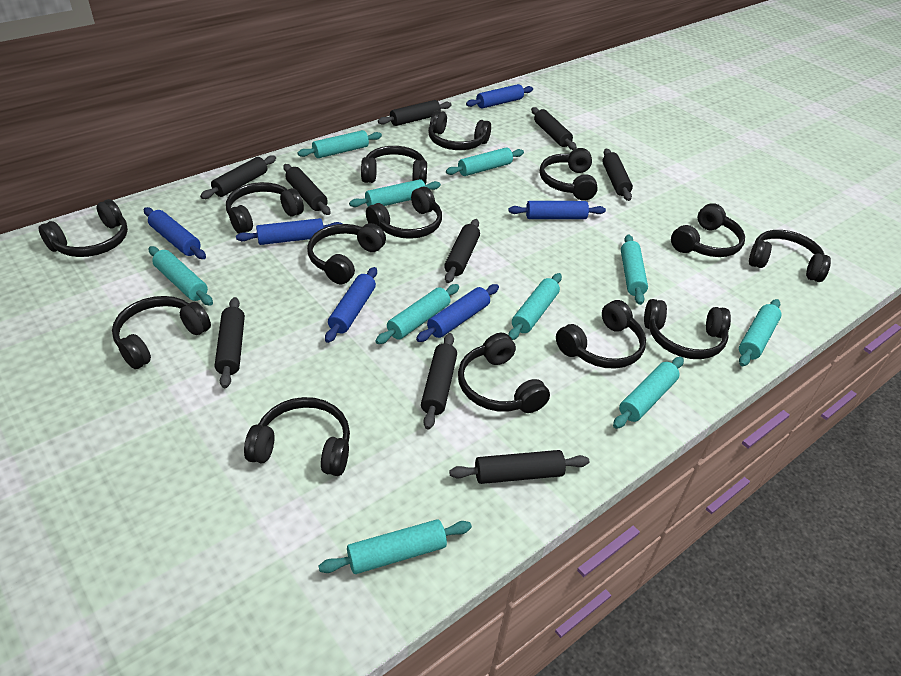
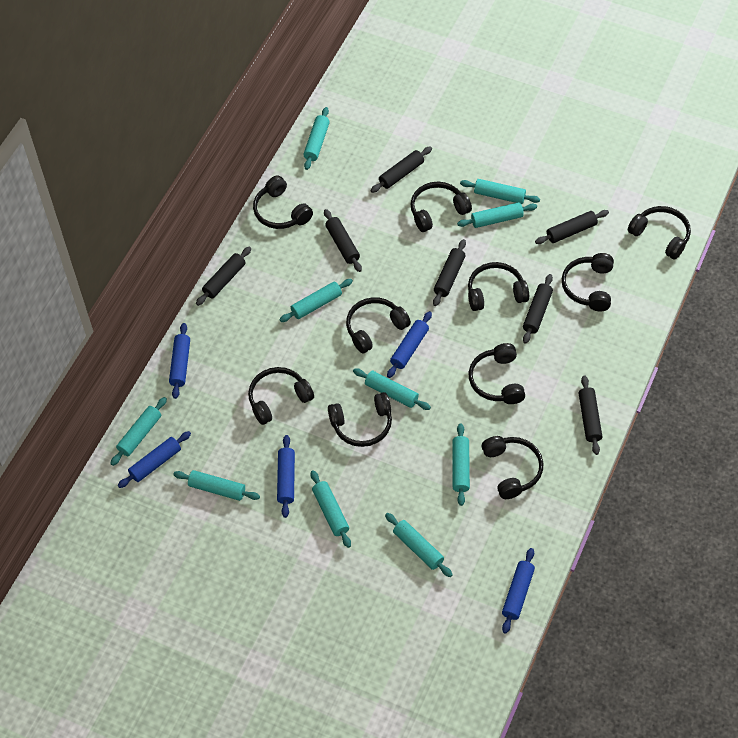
black headphones: [39,199,128,257] [112,296,211,369] [226,182,304,234] [244,397,350,476] [307,223,386,284] [361,146,427,185] [366,186,442,239] [428,110,491,150] [458,333,550,413] [540,148,598,201] [556,300,646,369] [644,299,731,359] [671,203,745,257] [749,230,831,282] = 14 -> [248,367,314,425] [253,175,313,229] [328,392,392,447] [346,297,411,353] [410,182,472,232] [468,262,529,311] [469,343,525,404] [482,436,544,499] [562,253,614,311] [628,206,691,260] = 10
black rolling pin: [200,155,276,199] [215,297,245,388] [283,164,330,215] [378,100,452,126] [421,333,457,429] [444,219,480,283] [449,450,589,484] [531,107,577,150] [602,149,633,201] = 9 -> [196,247,251,306] [324,209,362,272] [371,146,432,193] [433,239,466,306] [523,274,553,344] [535,210,609,244] [579,376,602,455] = 7
blue rolling pin: [144,207,206,259] [236,218,343,245] [325,267,377,343] [416,284,499,342] [466,84,533,109] [508,201,606,219] = 6 -> [118,431,191,488] [169,323,190,399] [277,435,295,518] [387,311,432,378] [502,548,535,634] = 5

